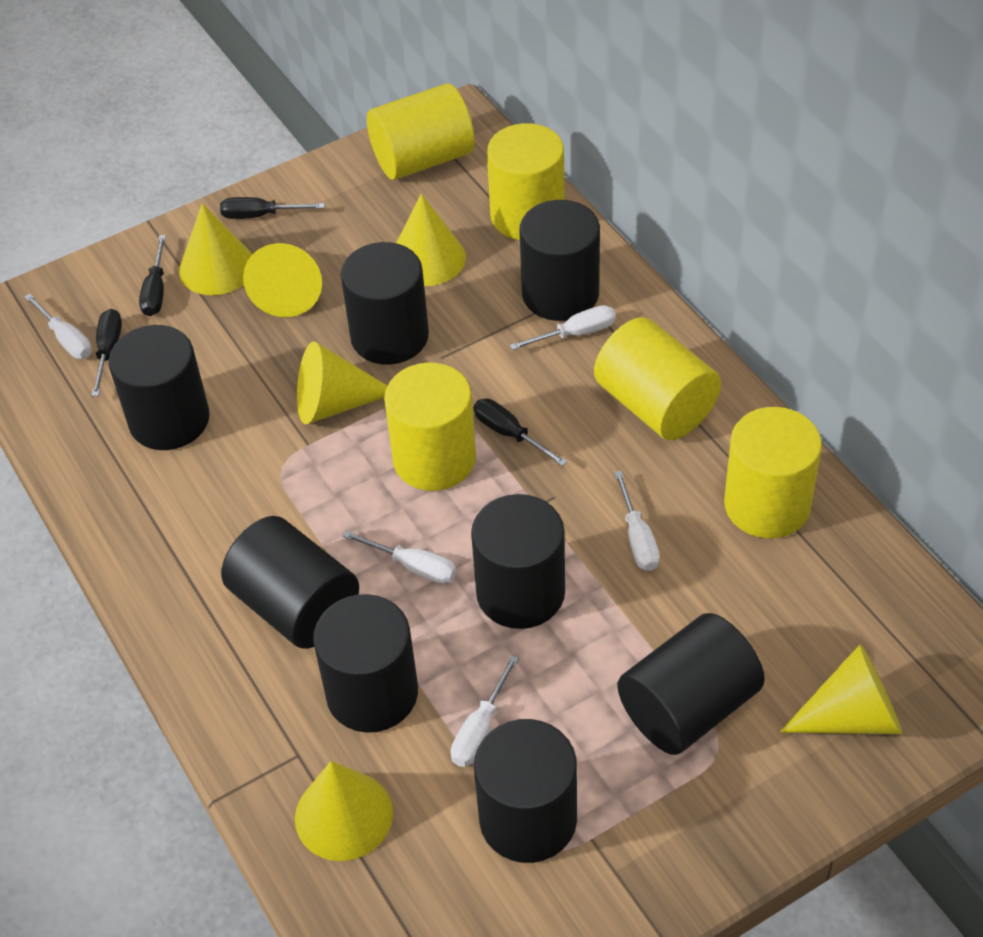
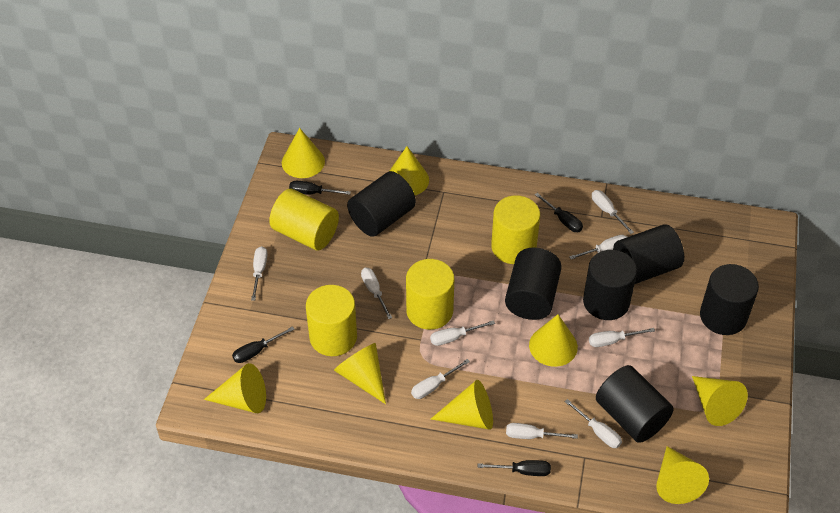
black cylinder: [109,325,210,450] [221,516,359,649] [313,594,418,733] [341,242,429,365] [471,494,565,629] [474,719,577,863] [520,200,600,321] [617,613,765,755] = 8 -> [347,171,416,237] [505,248,562,320] [583,250,637,320] [596,365,674,443] [613,224,684,284] [700,264,759,335] = 6
white screwdriver: [24,294,92,359] [343,530,456,584] [451,655,519,767] [509,305,616,350] [614,471,660,571] = 5 -> [251,246,268,301] [361,268,392,319] [411,359,470,399] [430,320,495,346] [506,423,578,439] [565,399,622,448] [569,235,627,259] [589,328,655,347] [592,190,634,234] = 9
yellow cone: [179,203,252,295] [243,243,322,317] [295,761,393,861] [297,341,387,424] [396,194,466,286] [780,644,902,734] = 6 -> [204,363,266,413] [282,128,325,178] [334,343,386,404] [390,146,429,195] [431,380,493,430] [529,314,578,367] [656,446,709,504] [692,376,748,426] = 8
yellow cylinder: [367,83,475,180] [384,363,476,491] [487,123,565,240] [594,317,721,440] [724,407,822,538] = 5 -> [269,189,339,250] [306,285,357,356] [406,259,454,330] [491,195,540,264] = 4

